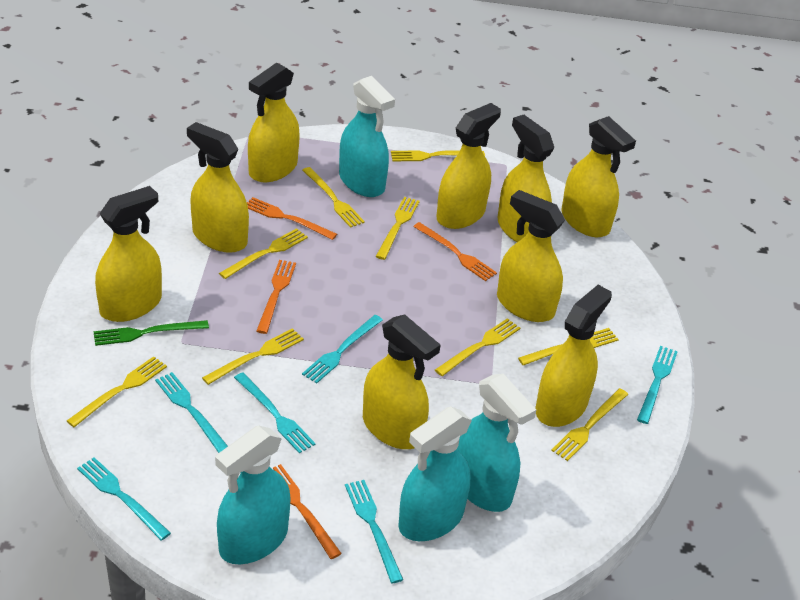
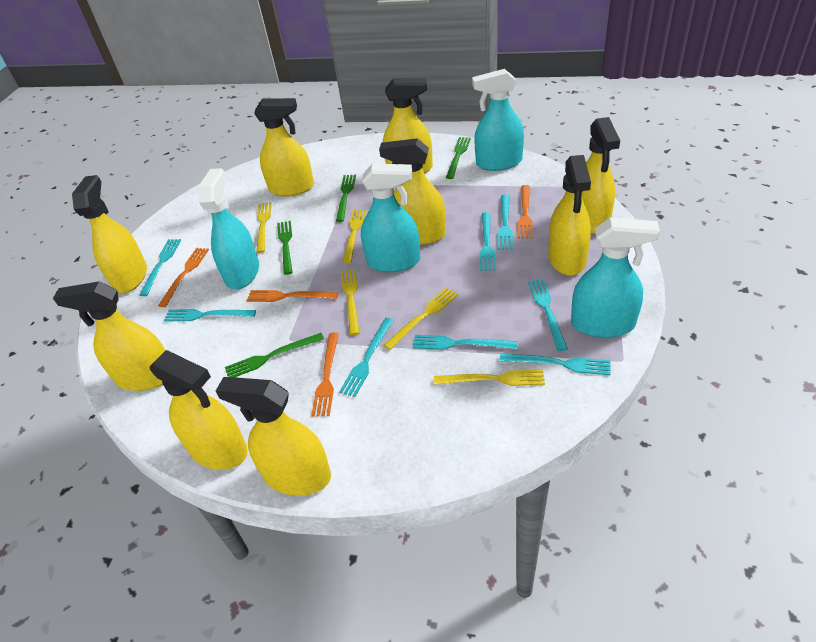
green fork: [93,320,209,346] = 1 -> [225,333,324,377] [277,221,293,275] [336,175,356,222] [446,137,471,179] = 4
turquoise fork: [77,457,171,541] [155,372,228,453] [234,372,316,453] [302,315,383,383] [345,480,403,583] [637,346,678,424] = 6 -> [139,239,181,296] [164,309,256,321] [339,318,394,397] [413,335,517,350] [480,212,496,271] [498,194,513,250] [499,353,611,375] [528,279,568,351] = 8
yellow fork: [67,356,167,427] [202,328,304,385] [219,228,308,279] [302,167,365,228] [375,197,420,260] [391,150,485,161] [435,318,520,376] [518,328,619,365] [551,388,628,461] = 9 -> [257,202,271,253] [341,269,360,335] [343,209,366,263] [384,288,458,350] [434,369,545,386] = 5

